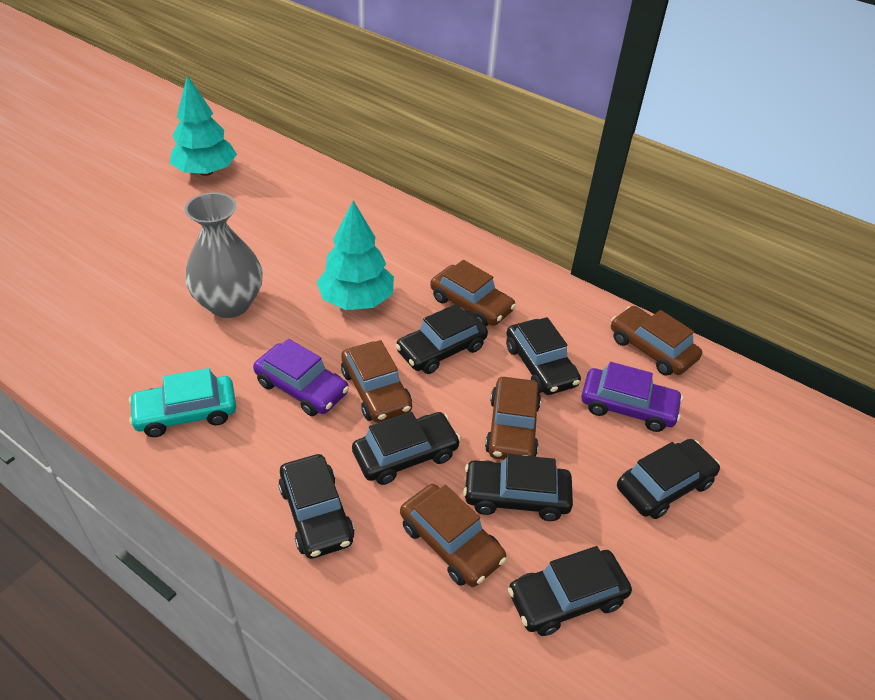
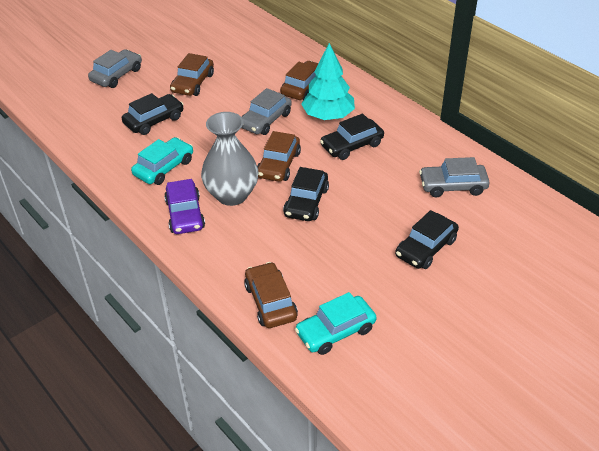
black car: [278,454,355,559] [352,412,461,485] [395,304,488,374] [463,454,573,521] [506,317,581,395] [508,546,632,636] [617,439,720,519] = 7 -> [122,93,184,135] [283,167,329,221] [320,114,384,160] [395,210,459,269] = 4
brown car: [341,340,412,423] [400,484,507,587] [430,260,516,326] [485,377,541,460] [611,306,702,376] = 5 -> [170,53,214,96] [244,262,298,328] [257,131,301,182] [280,61,319,100] = 4
grey car: none = 0 -> [88,49,142,88] [241,88,292,135] [419,157,490,197] = 3
purple car: [253,339,349,416] [581,362,683,432] = 2 -> [164,179,205,234] = 1
turquoise car: [129,368,236,437] = 1 -> [131,137,193,185] [295,292,377,355] = 2
turquoise tree: [170,75,237,176] [317,201,394,310] = 2 -> [301,43,355,120] = 1

